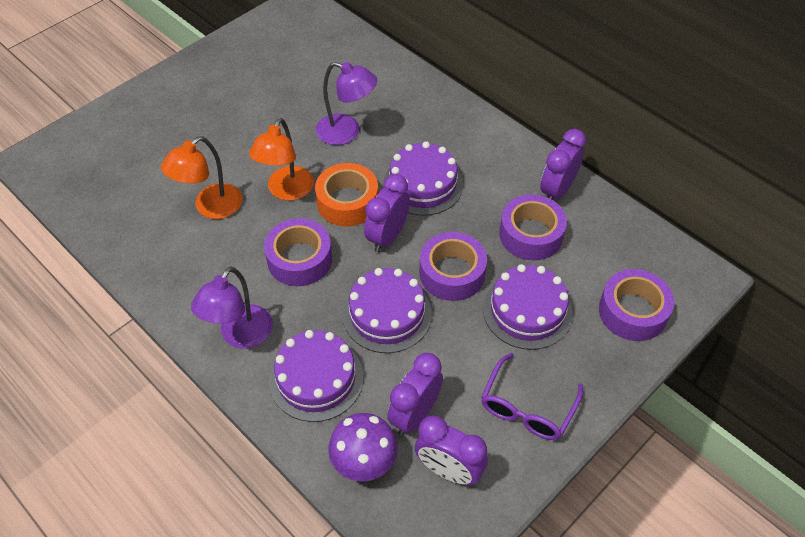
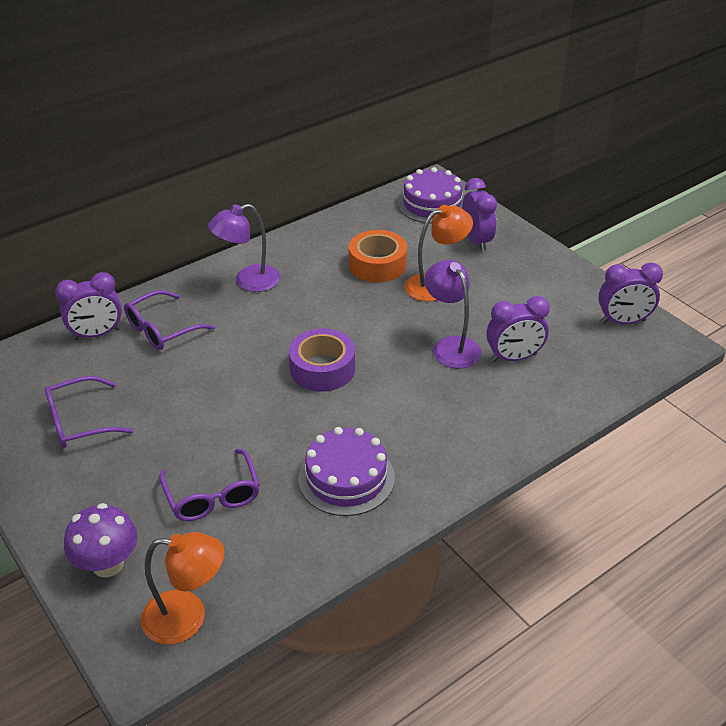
purple cake: [269,330,363,422] [342,268,432,353] [383,141,463,216] [483,264,572,350] = 4 -> [298,427,395,516] [397,167,464,224] = 2
purple glasses: [481,353,583,440] = 1 -> [45,376,134,448] [124,290,215,350] [159,449,260,521] = 3
purple tape: [264,218,332,286] [419,232,487,301] [499,194,567,261] [599,269,674,341] = 4 -> [289,328,355,392] = 1

